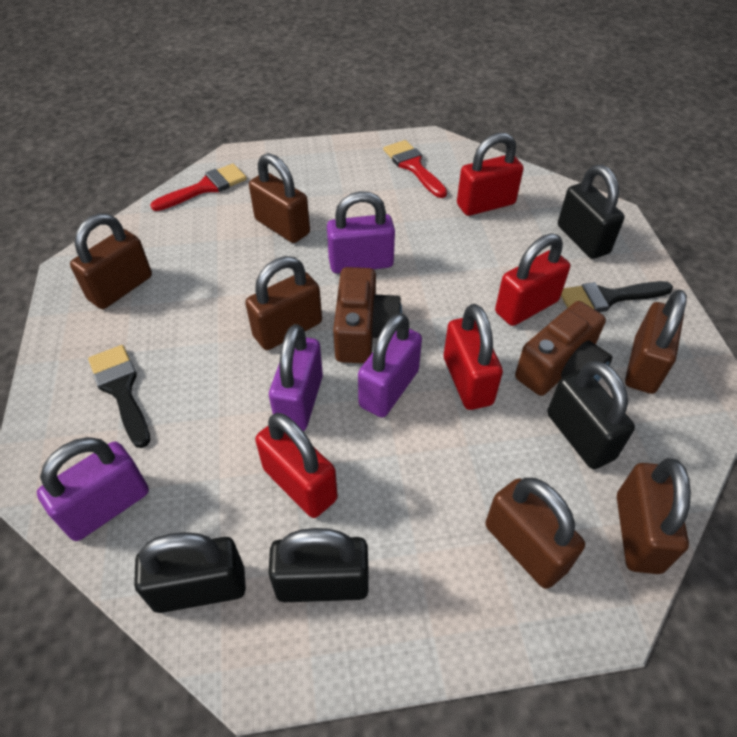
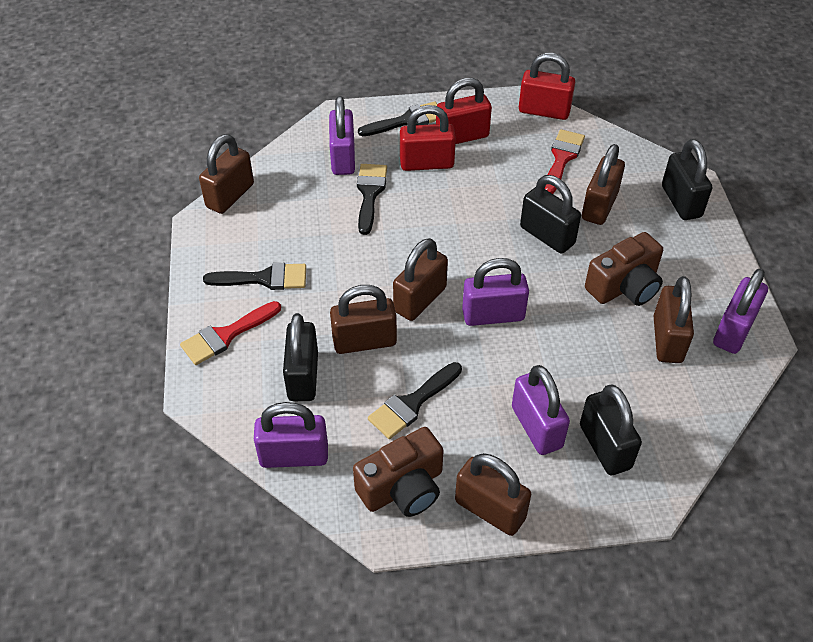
black brush: [88,345,150,448] [561,281,673,312] = 2 -> [203,263,306,290] [357,164,387,235] [358,101,437,136] [368,362,462,439] = 4
purple padlock: [37,437,149,541] [269,324,323,431] [327,191,395,273] [358,313,422,418] = 4 -> [254,402,328,468] [329,96,355,175] [462,258,529,326] [512,365,570,455] [713,269,768,354] = 5
red padlock: [255,413,338,518] [444,304,503,410] [457,133,523,216] [495,233,570,326] = 4 -> [400,105,456,171] [436,78,492,144] [519,53,575,120] = 3

